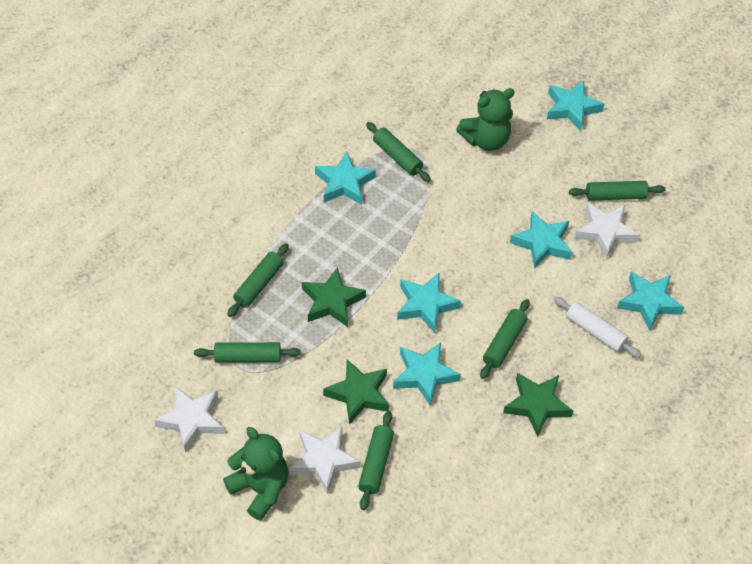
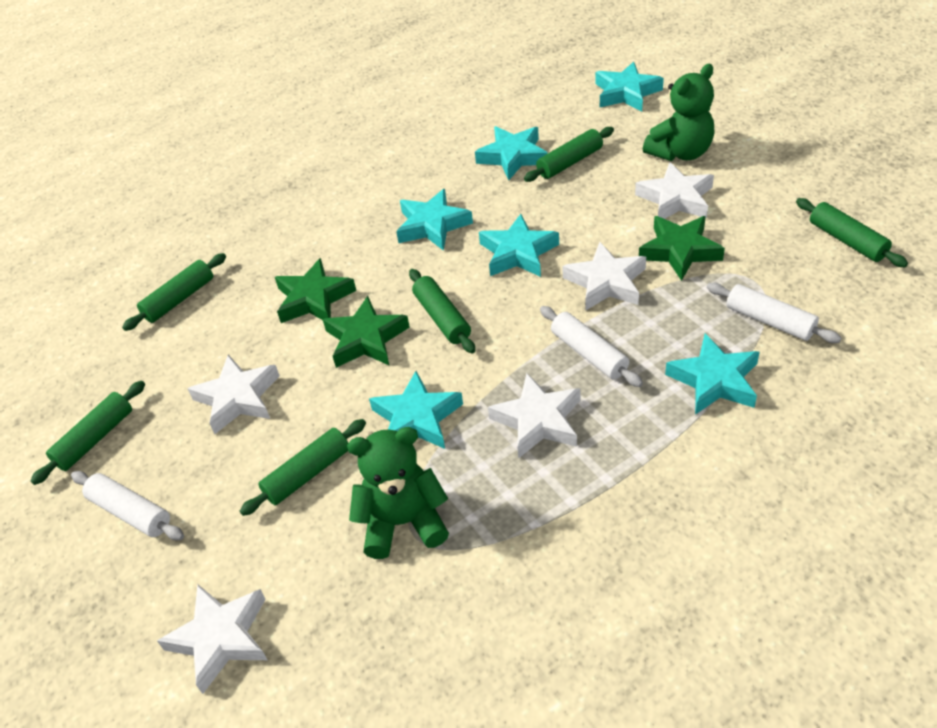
white rolling pin: [554,297,641,358] = 1 -> [71,471,184,540] [540,306,643,387] [707,283,842,343] = 3
white star: [154,387,224,452] [289,427,360,494] [574,203,639,259] = 3 -> [157,584,268,694] [188,355,280,434] [488,373,580,459] [562,242,646,311] [635,162,714,219] = 5

